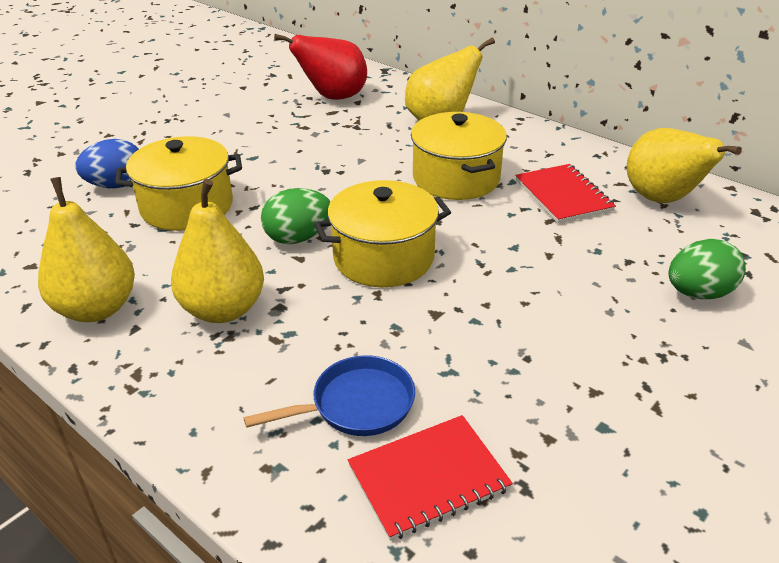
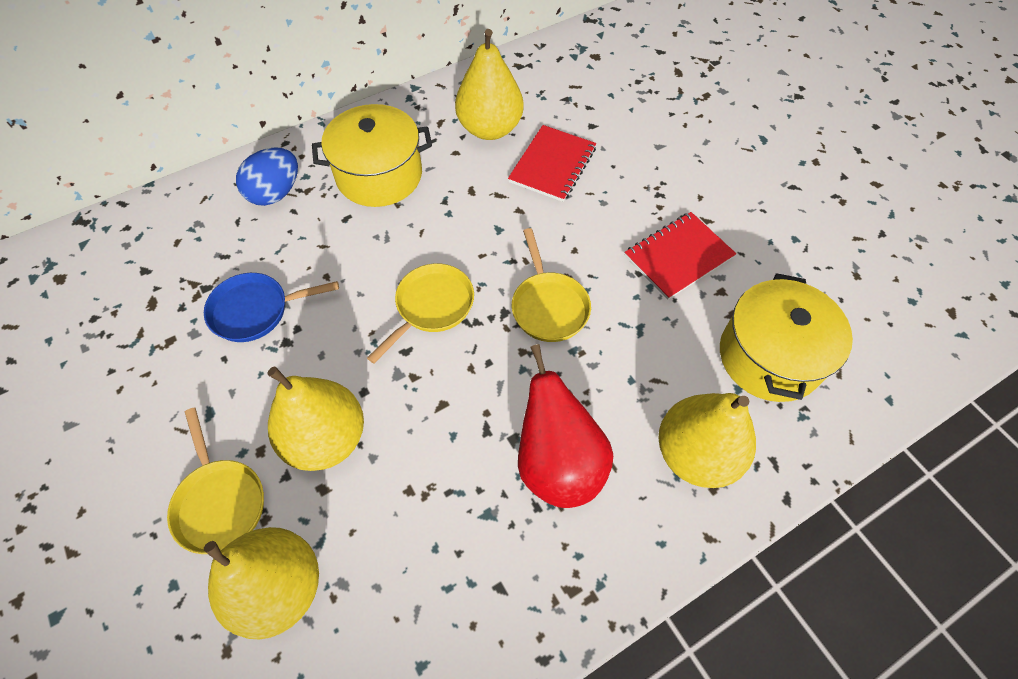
green egg: [261,188,330,244] [668,239,746,299] = 2 -> none = 0
yellow pan: none = 0 -> [167,408,264,554] [367,263,474,363] [512,228,591,342] = 3
yellow pot: [115,136,242,231] [314,180,451,287] [411,112,507,200] = 3 -> [312,104,432,207] [720,273,853,402] = 2

